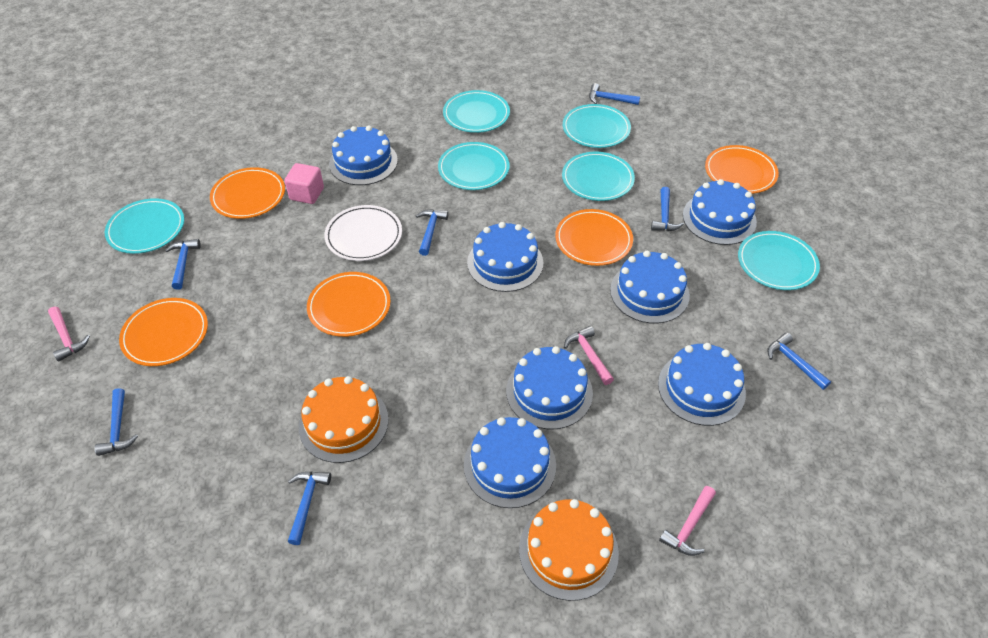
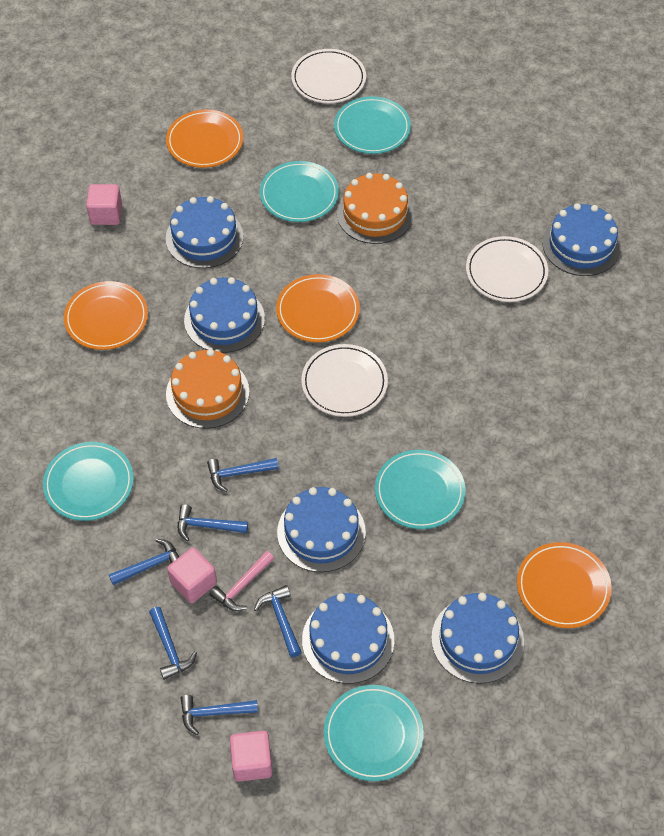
blue cake: [329,126,398,185] [464,417,556,508] [467,222,543,292] [506,346,593,429] [610,251,690,323] [658,343,746,426] [683,179,757,245] = 7 -> [166,196,243,268] [184,277,265,353] [277,487,366,572] [302,593,394,684] [431,593,524,684] [542,203,621,276] = 6
blue hammer: [95,388,138,456] [165,239,201,290] [288,472,331,545] [416,209,449,256] [589,83,640,105] [651,187,684,231] [767,333,831,390] = 7 -> [109,539,179,585] [149,607,197,680] [178,504,248,541] [181,695,258,735] [207,458,279,492] [254,585,302,657] = 6
orange plate: [119,298,208,366] [210,167,285,219] [307,272,391,337] [555,209,633,266] [705,145,779,194] = 5 -> [64,281,148,350] [166,109,243,168] [276,274,360,342] [517,542,612,628] = 4
pink cube: [285,163,324,204] = 1 -> [86,184,122,225] [167,547,217,603] [230,731,272,781] = 3
pink hammer: [48,307,90,362] [564,326,614,385] [659,486,716,556] = 3 -> [209,551,274,611] = 1
turquoise plate: [105,198,184,254] [438,142,509,190] [443,90,510,133] [562,152,635,201] [563,104,631,148] [738,231,820,290] = 6 -> [43,442,134,521] [260,161,339,222] [324,685,424,781] [334,96,411,154] [375,450,465,529] = 5
white plate: [324,205,402,261] = 1 -> [291,49,366,103] [301,344,388,417] [466,236,548,302] = 3

